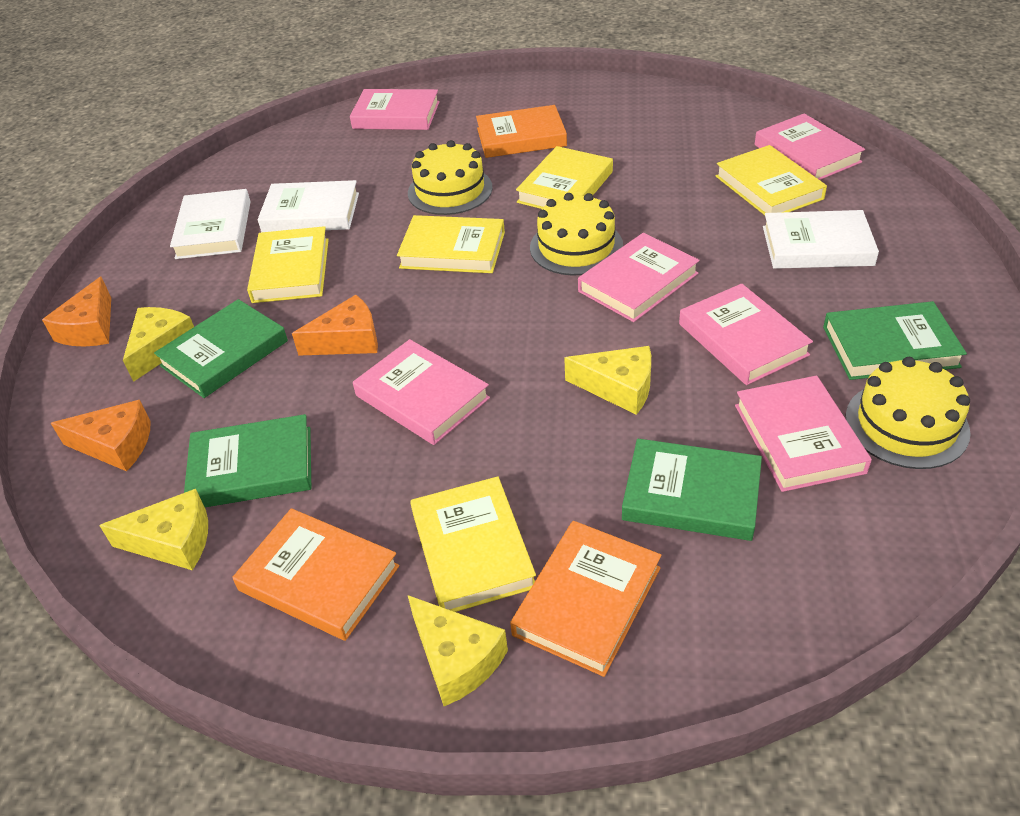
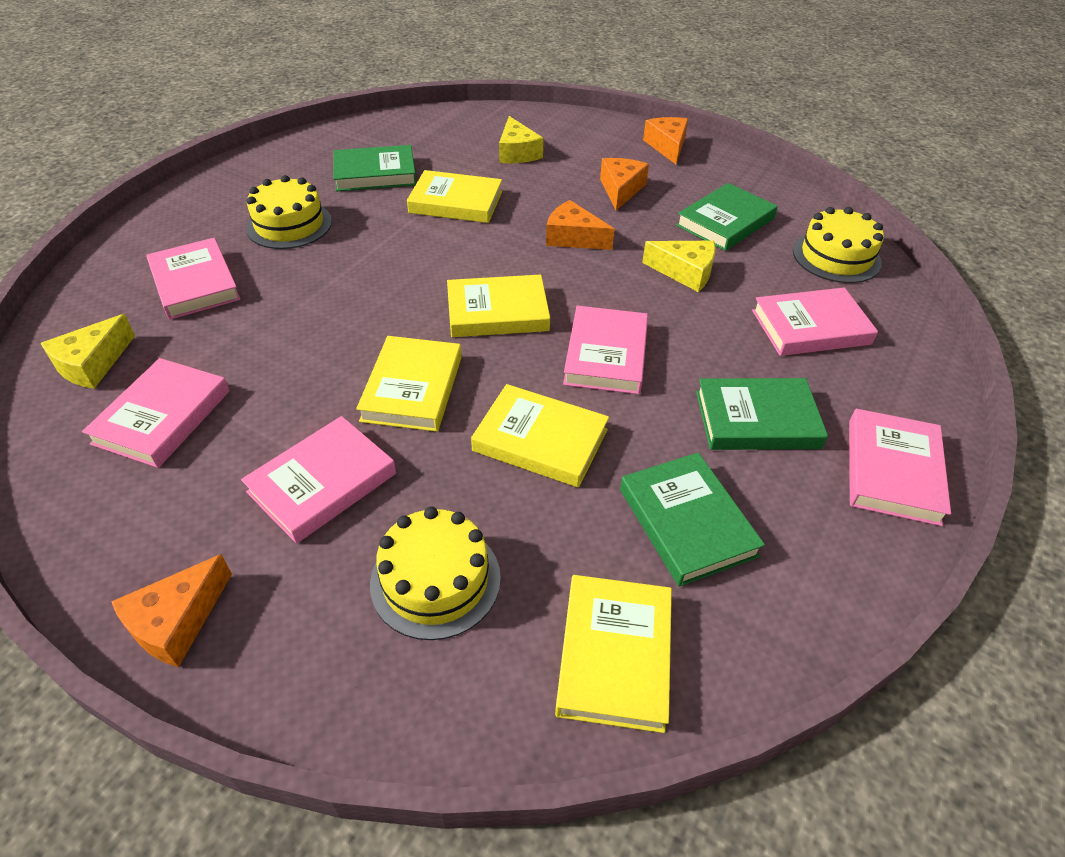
orange book: [232,508,399,641] [476,105,567,158] [510,521,662,677] = 3 -> none = 0
orange cheese: [42,277,111,347] [51,400,151,471] [292,295,378,356] = 3 -> [111,554,232,667] [546,200,614,250] [600,158,649,210] [643,117,688,164] = 4
white book: [170,189,251,259] [258,180,359,232] [763,210,879,269] = 3 -> none = 0
yellow cheese: [99,489,208,570] [123,307,194,382] [408,595,508,706] [564,346,651,415] = 4 -> [40,314,135,389] [499,116,544,163] [642,241,715,292] = 3

